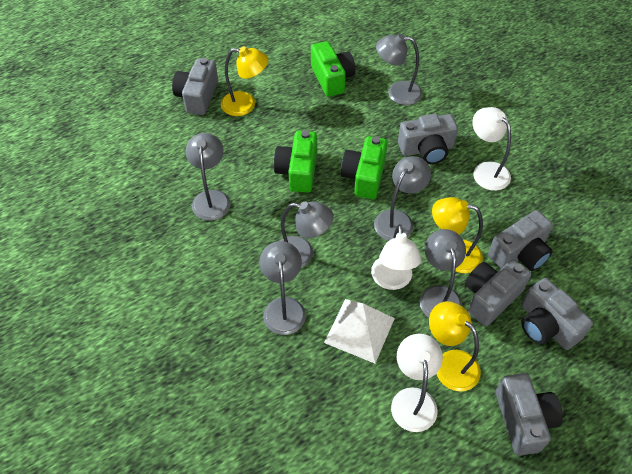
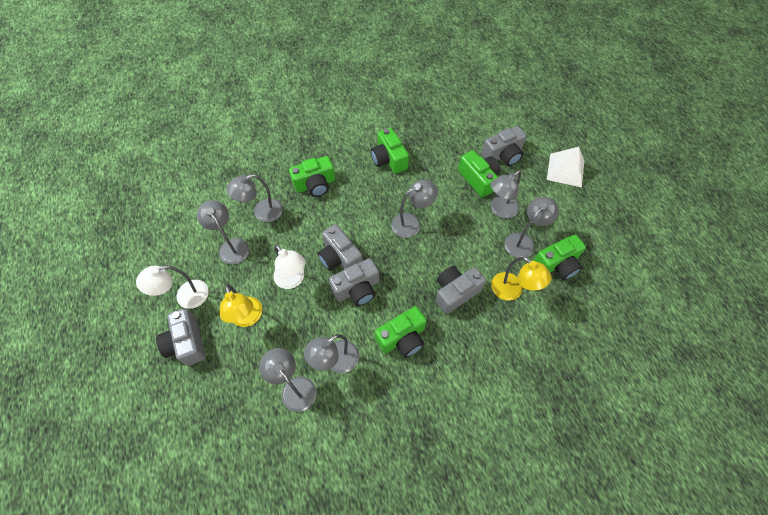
green camera: [274,130,317,193] [311,41,355,97] [341,136,388,199] = 3 -> [289,156,335,197] [371,128,409,174] [375,306,427,358] [458,151,500,197] [533,234,586,280] = 5
grey camera: [172,58,218,115] [398,114,458,164] [465,259,531,326] [488,210,553,271] [496,373,563,456] [521,278,593,350] = 6 -> [156,308,206,366] [318,224,363,271] [329,258,379,306] [436,266,486,314] [481,126,526,166] = 5
grey lamp: [186,133,230,221] [259,241,306,335] [279,201,334,268] [374,156,431,241] [376,34,422,105] [420,229,466,318] = 6 -> [197,200,249,265] [226,174,283,222] [259,348,317,412] [304,334,359,373] [391,180,438,238] [491,170,521,219] [504,197,559,258] = 7
white lamp: [371,224,422,290] [391,334,443,432] [472,107,511,191] = 3 -> [136,265,209,309] [273,244,306,289] = 2
yellow lamp: [221,46,268,116] [429,301,481,391] [432,197,483,273] = 3 -> [220,285,262,327] [491,257,552,301] = 2

